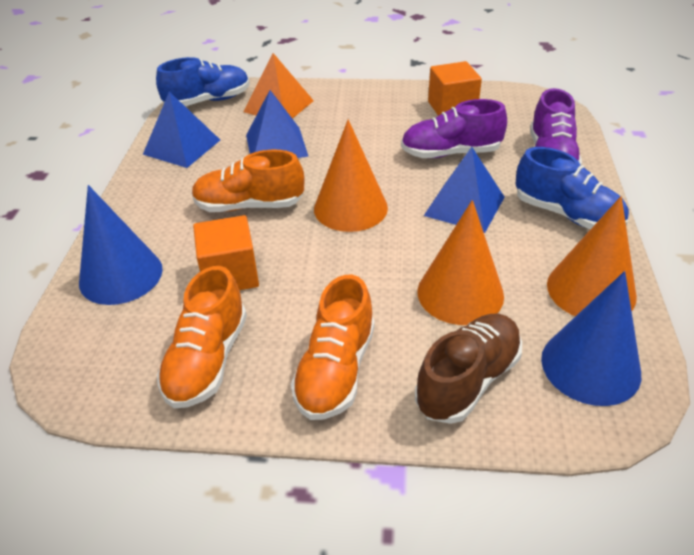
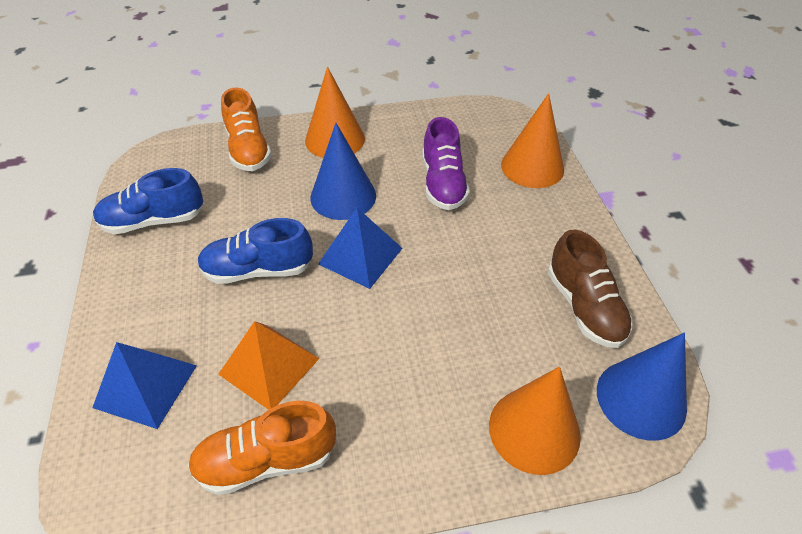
blue pyramid: [143,92,220,168] [246,90,309,158] [424,147,505,233] = 3 -> [92,342,197,429] [318,208,403,289] = 2
orange cube: [193,215,259,290] [428,61,482,116] = 2 -> none = 0
orange shoe: [157,266,247,408] [192,150,304,212] [291,275,375,420] = 3 -> [188,401,336,495] [221,88,272,171] = 2
purple shoe: [401,99,507,158] [530,88,582,165] = 2 -> [422,117,470,210] = 1

